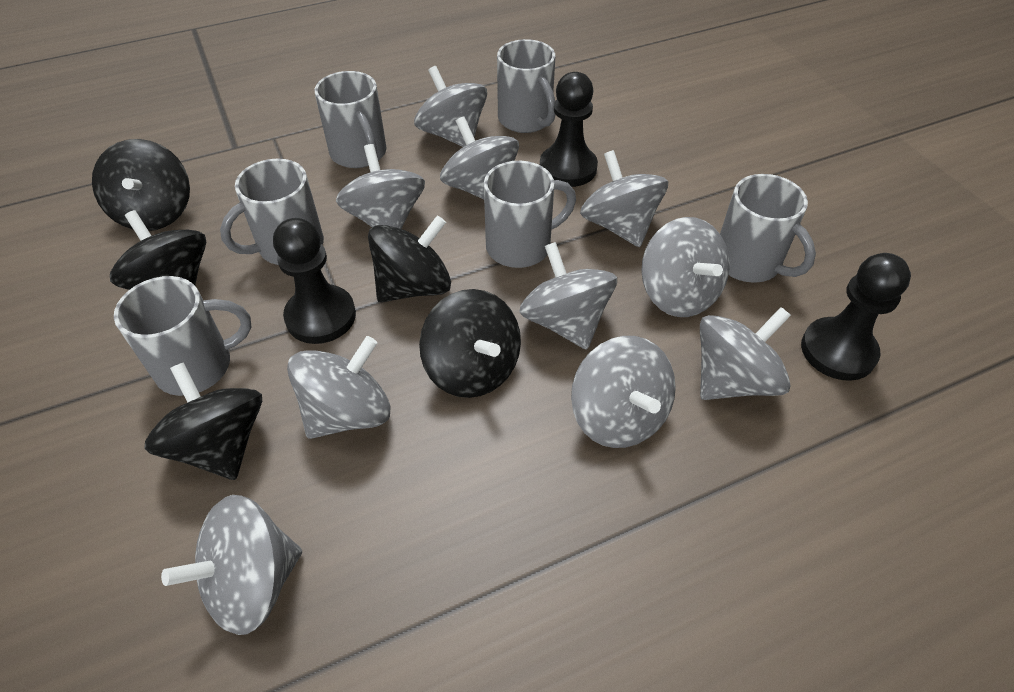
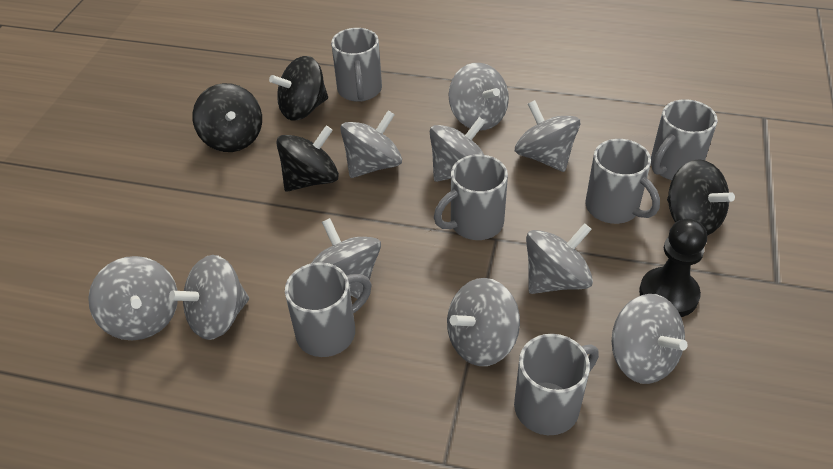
black pawn: [273,218,356,344] [540,72,598,187] [801,253,911,381] = 3 -> [639,218,707,317] = 1
black spinning top: [92,139,190,231] [110,210,206,290] [144,362,262,480] [368,215,451,302] [419,289,521,398] = 5 -> [192,83,262,152] [269,56,328,121] [276,126,339,192] [667,159,735,236] = 4

